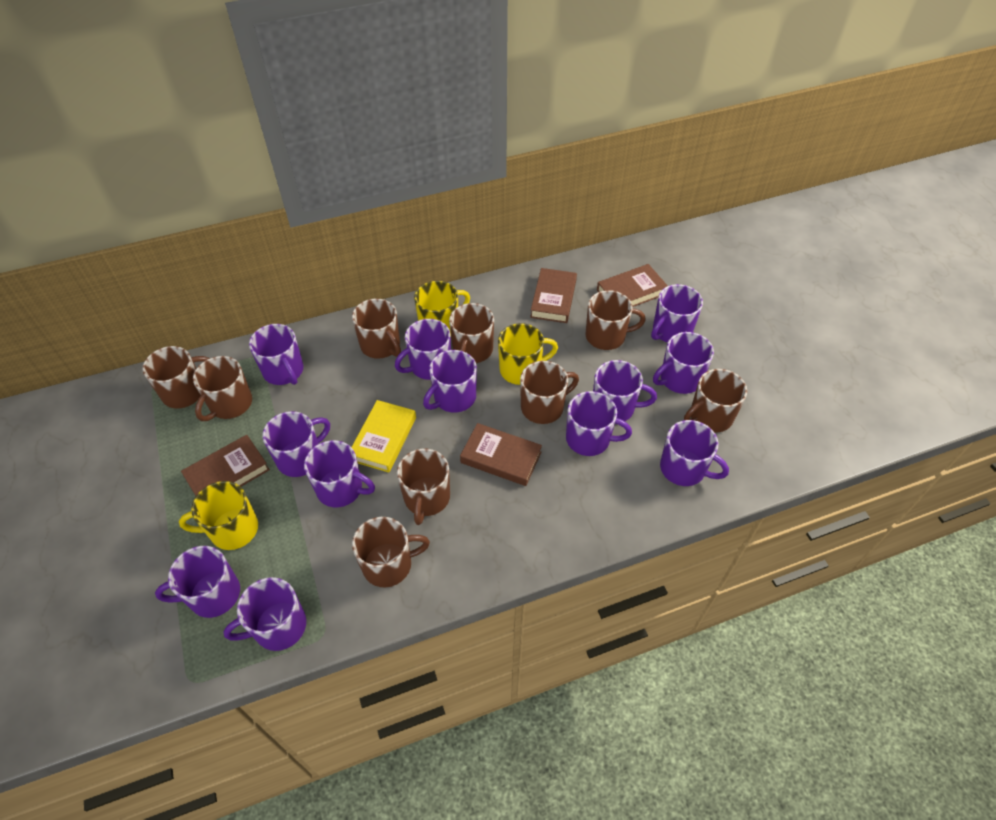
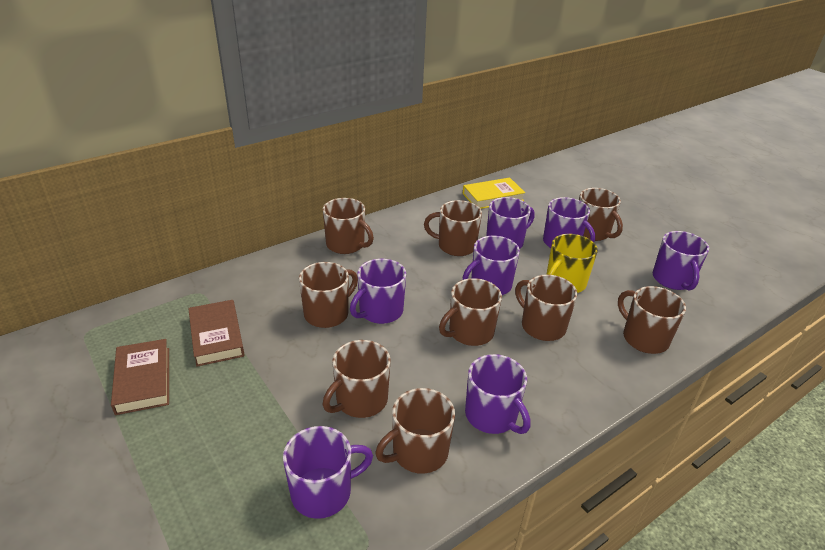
brown book: [181,435,270,496] [460,423,542,486] [530,268,577,323] [597,264,668,307] = 4 -> [111,339,169,415] [188,300,245,367] = 2
purple mug: [155,546,240,618] [223,577,306,651] [249,324,304,385] [262,411,330,477] [304,440,375,507] [395,319,451,380] [423,350,477,413] [566,391,632,456] [593,360,657,421] [651,284,703,343] [653,332,714,394] [660,420,729,486] = 12 -> [283,426,373,519] [350,259,406,324] [463,236,520,295] [465,354,530,434] [486,197,535,249] [543,197,595,248] [653,231,709,290] = 7
yellow mug: [179,481,258,550] [414,281,470,335] [498,323,558,385] = 3 -> [546,234,598,293] = 1

